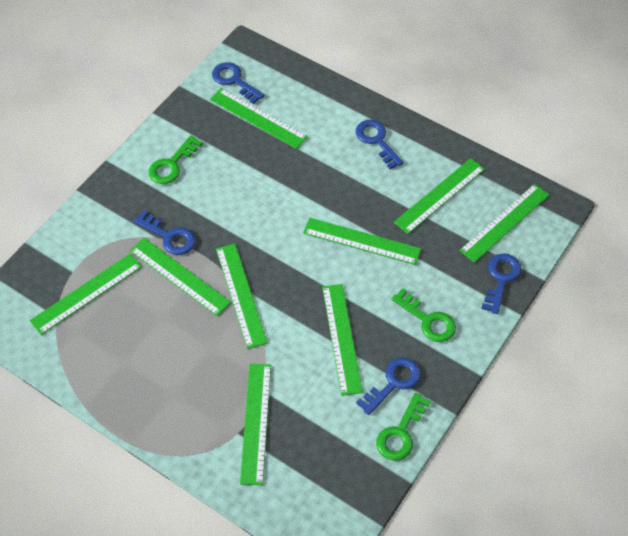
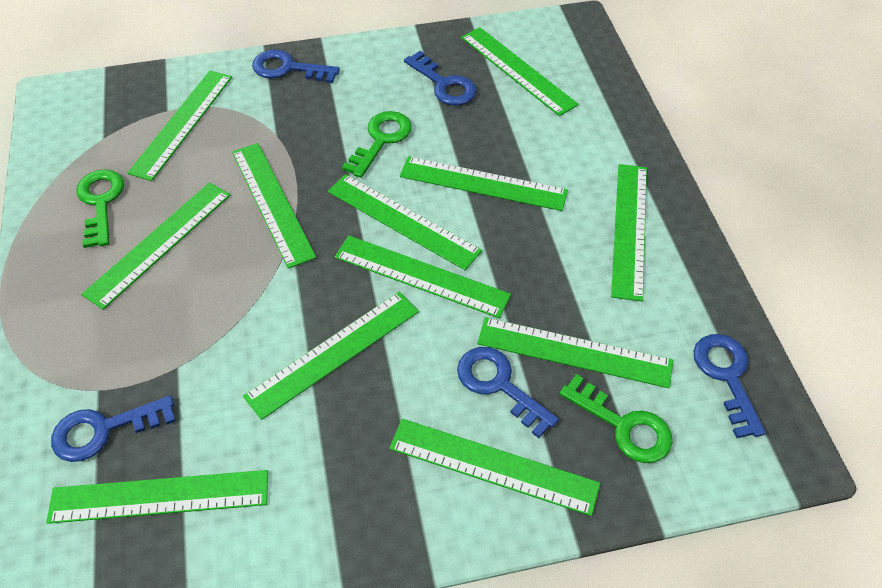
green ruler: [30,254,142,335] [130,238,231,316] [210,88,308,149] [216,244,268,349] [240,364,271,485] [303,218,421,265] [322,284,363,396] [394,158,485,234] [459,184,549,263] = 9 -> [46,470,268,524] [81,182,231,310] [128,70,232,181] [232,143,316,269] [243,292,419,420] [328,174,482,270] [335,236,511,318] [389,419,601,516] [400,156,568,211] [461,27,579,116] [477,317,673,388] [611,164,647,301] = 12

